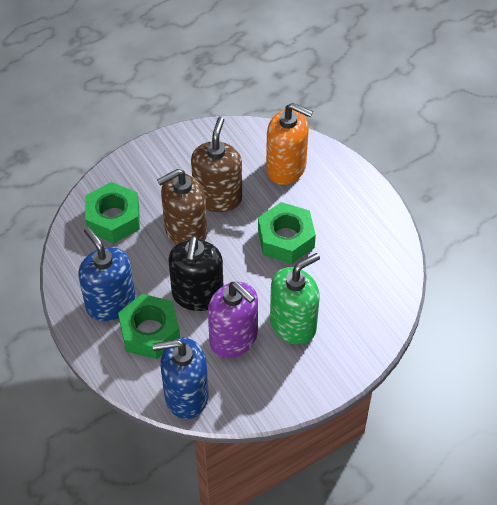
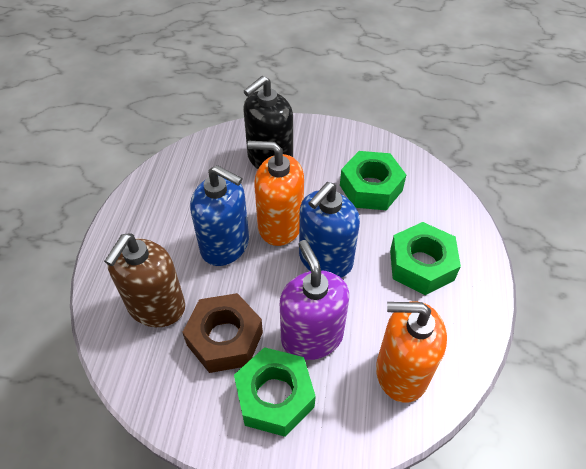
brown nut: none = 0 -> [182,293,263,373] = 1
brown soap dispenser: [157,169,207,245] [191,117,242,212] = 2 -> [104,233,185,327] = 1
green soap dispenser: [270,253,320,344] = 1 -> none = 0
orange soap dispenser: [266,103,313,185] = 1 -> [247,141,304,246] [376,301,447,403] = 2

